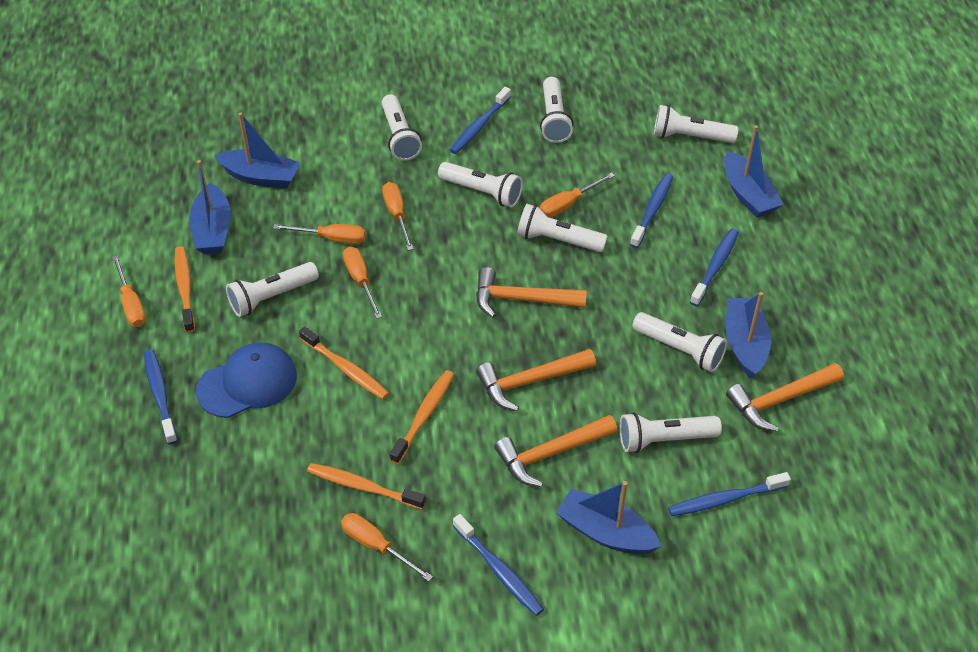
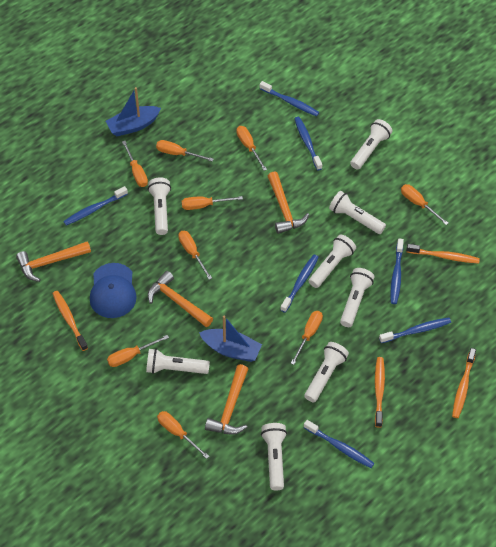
blue boat: [189,160,231,254] [215,112,300,189] [556,481,662,554] [724,125,784,218] [726,292,771,378] = 5 -> [106,87,161,136] [199,316,262,362] = 2
blue toothbrush: [144,349,178,444] [450,87,511,154] [453,514,544,616] [630,173,673,248] [668,472,791,516] [690,228,739,306] = 6 -> [63,186,128,226] [260,81,319,116] [280,255,319,313] [294,117,322,170] [304,420,374,468] [379,318,451,343] [390,239,404,304] = 7
orange screwdriver: [112,255,146,327] [273,224,366,244] [341,513,433,582] [343,247,382,319] [382,182,413,251] [540,172,615,218] = 6 -> [107,335,169,367] [122,141,148,187] [156,140,213,162] [157,411,209,459] [178,231,212,280] [182,196,243,210] [236,126,267,171] [291,311,323,365] [401,184,448,225] = 9

